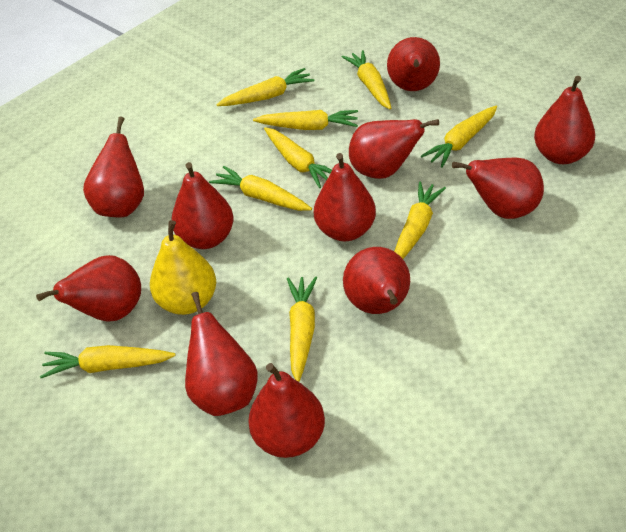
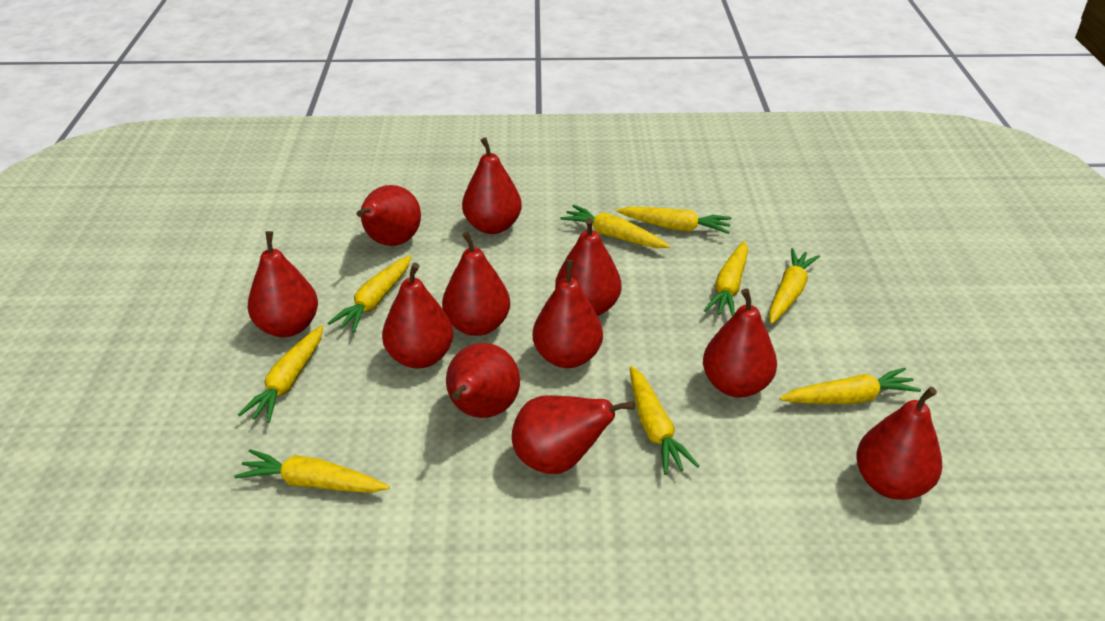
yellow pear: [150,220,216,315] = 1 -> none = 0

